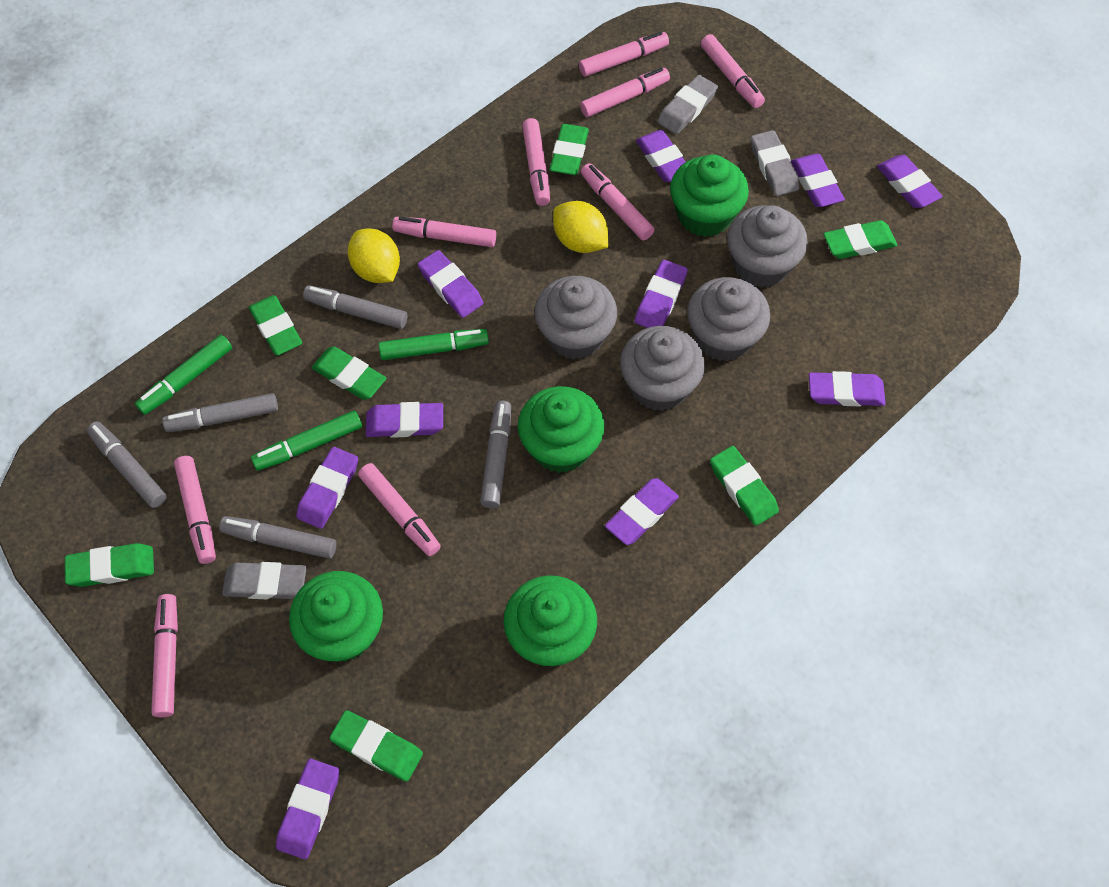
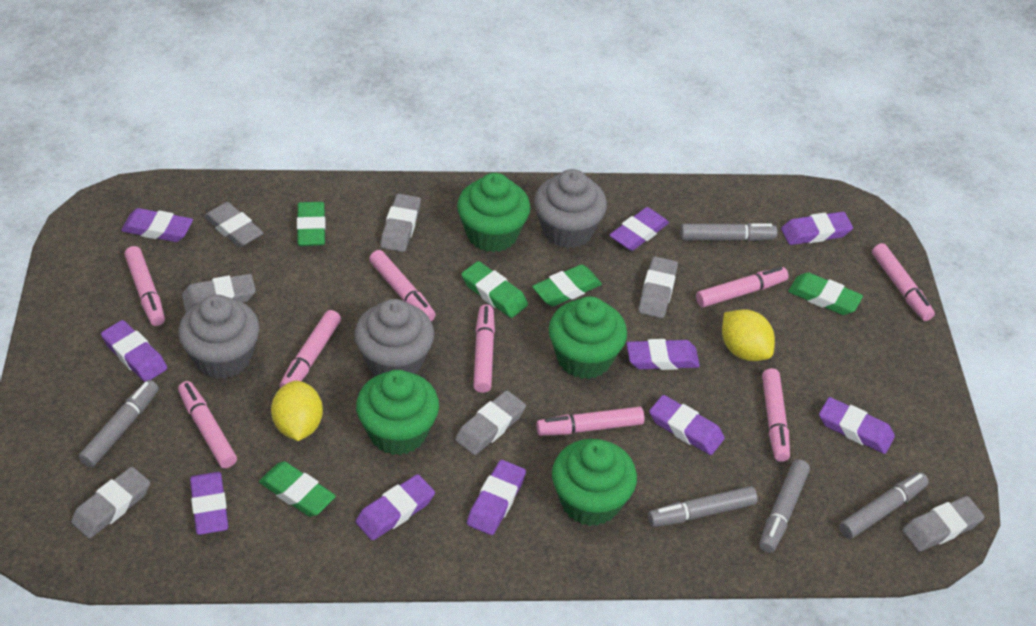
green eraser: [65,543,154,587] [249,295,302,356] [312,346,386,400] [330,710,423,782] [550,124,589,175] [710,446,779,526] [823,220,897,259] = 7 -> [259,462,336,517] [297,202,326,246] [461,261,528,318] [532,264,602,306] [788,272,863,315] = 5
green marker: [135,335,232,415] [251,411,362,471] [379,329,489,360] = 3 -> none = 0
grey cupcake: [535,276,617,360] [620,326,705,411] [687,277,770,361] [727,205,808,288] = 4 -> [178,295,259,379] [354,299,434,376] [534,169,607,248] = 3
grey eraser: [222,562,306,599] [658,75,718,134] [751,130,799,196] = 3 -> [71,467,150,539] [182,274,256,312] [204,202,264,247] [381,194,421,252] [455,390,526,455] [638,256,678,318] [903,496,985,551] = 7

